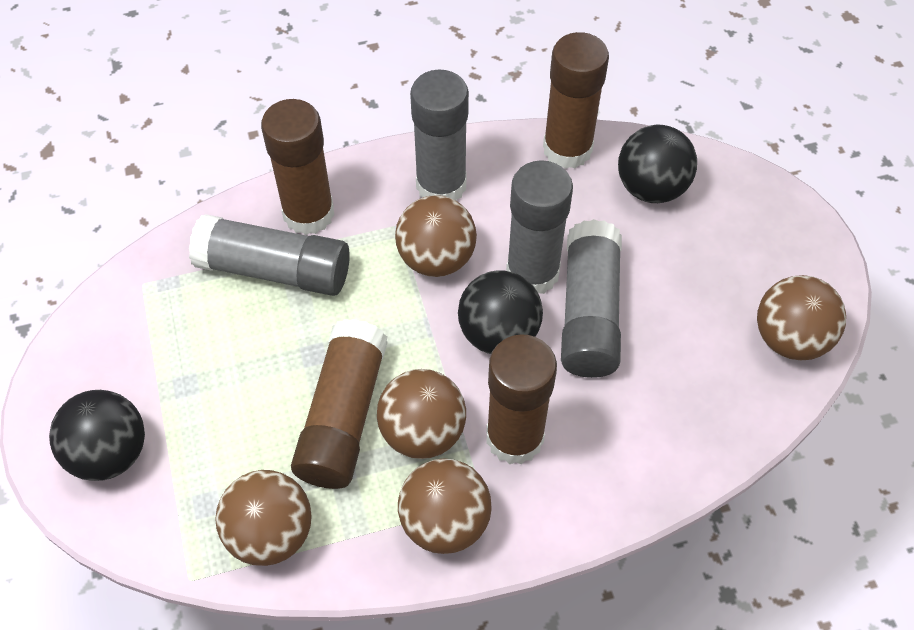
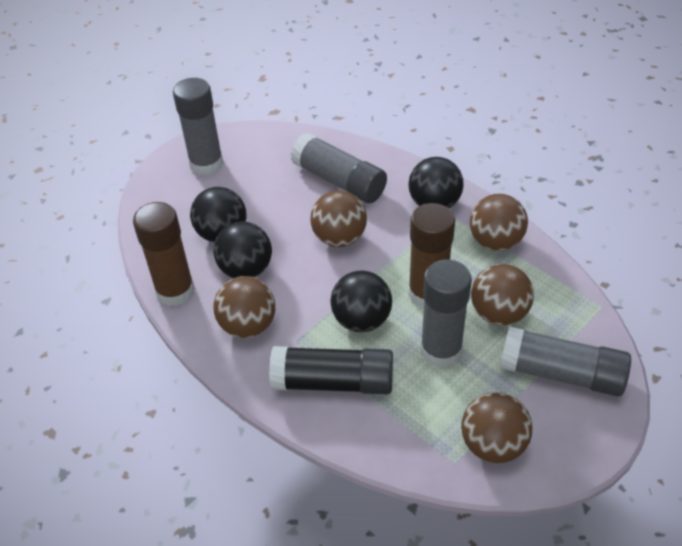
black ball: [49,390,145,481] [458,270,543,354] [618,125,697,203] = 3 -> [190,187,246,242] [213,222,272,278] [330,270,392,332] [409,157,463,208] = 4
black glue stick: none = 0 -> [269,346,393,394] = 1
brown glue stick: [261,99,335,235] [291,319,387,489] [486,334,557,464] [543,32,609,169] = 4 -> [133,202,195,306] [408,203,455,308] = 2

